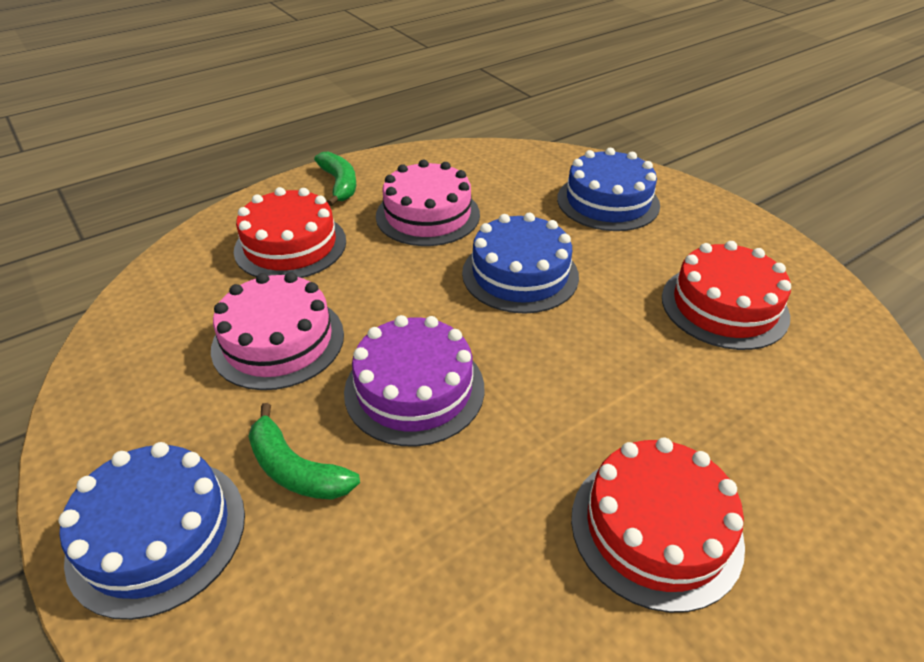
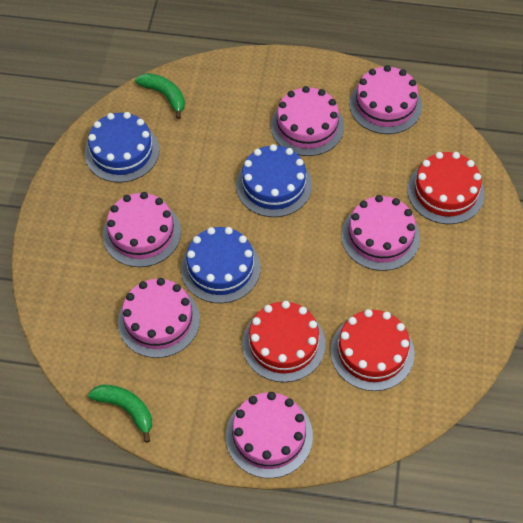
pink cake: [211,272,344,390] [376,160,480,246] = 2 -> [103,192,181,267] [118,278,200,358] [226,392,313,478] [271,86,344,156] [341,195,420,271] [349,65,422,134] = 6
purple cake: [344,315,484,446] = 1 -> none = 0

